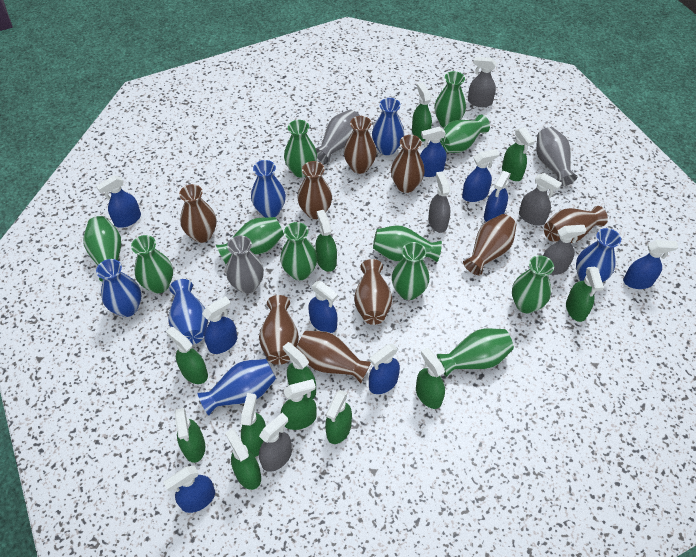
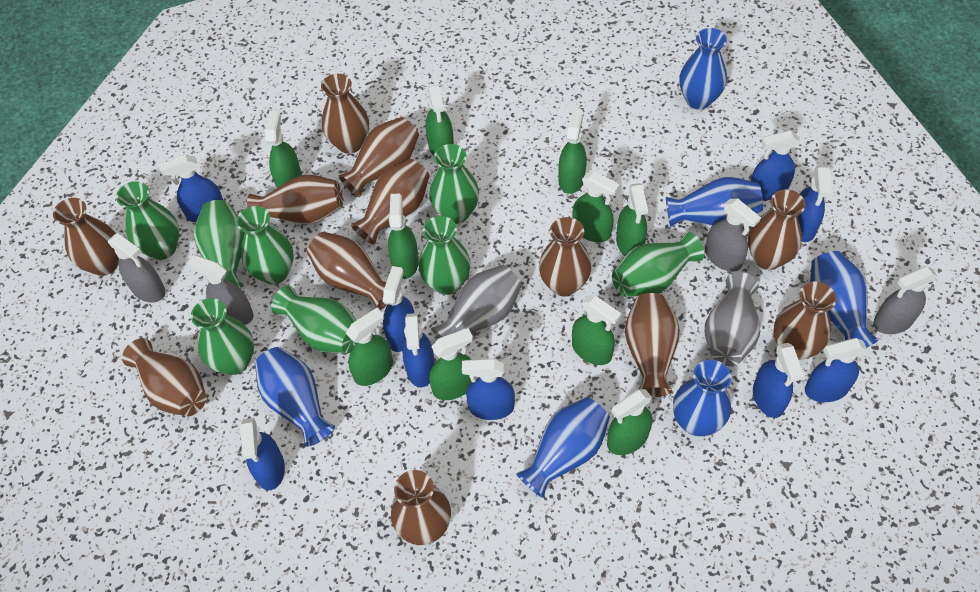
brown vase: [179,184,216,243] [259,295,299,365] [296,331,371,384] [298,161,332,219] [344,116,377,174] [354,259,392,325] [391,135,425,193] [463,214,516,275] [544,206,608,243] = 9 -> [53,198,119,276] [122,338,207,417] [247,175,343,224] [307,232,387,310] [321,74,369,154] [339,117,419,197] [351,159,430,245] [391,470,451,545] [539,217,591,296] [625,293,680,397] [748,189,805,270] [774,281,836,360] = 12
green spray bottle: [166,327,208,384] [175,408,205,463] [225,429,261,490] [241,393,266,457] [281,379,317,430] [283,342,316,399] [315,210,337,272] [325,390,352,444] [412,83,432,141] [416,348,445,409] [502,127,535,181] [566,267,604,322] = 12 -> [265,111,302,188] [346,308,393,386] [388,193,419,279] [426,85,454,156] [429,328,473,400] [558,108,587,194] [572,296,621,365] [573,171,620,242] [607,389,652,455] [616,183,648,256] = 10
green vase: [83,216,121,282] [131,235,173,293] [216,217,284,264] [280,222,317,280] [284,120,317,178] [373,225,442,262] [392,242,429,300] [434,71,466,127] [437,328,514,377] [440,115,490,153] [512,255,554,313] = 11 -> [116,181,179,260] [191,298,254,375] [194,200,245,289] [236,206,294,285] [271,286,356,353] [418,216,471,295] [429,144,479,224] [612,232,704,297] = 8
grey spray bottle: [259,413,292,472] [428,171,450,233] [468,57,496,107] [519,173,562,226] [543,225,586,275] = 5 -> [108,233,166,302] [188,255,254,325] [705,199,761,272] [873,266,937,334] = 4
grey vase: [226,235,264,294] [316,109,360,163] [536,127,577,187] = 3 -> [431,265,522,339] [705,272,760,366] = 2

